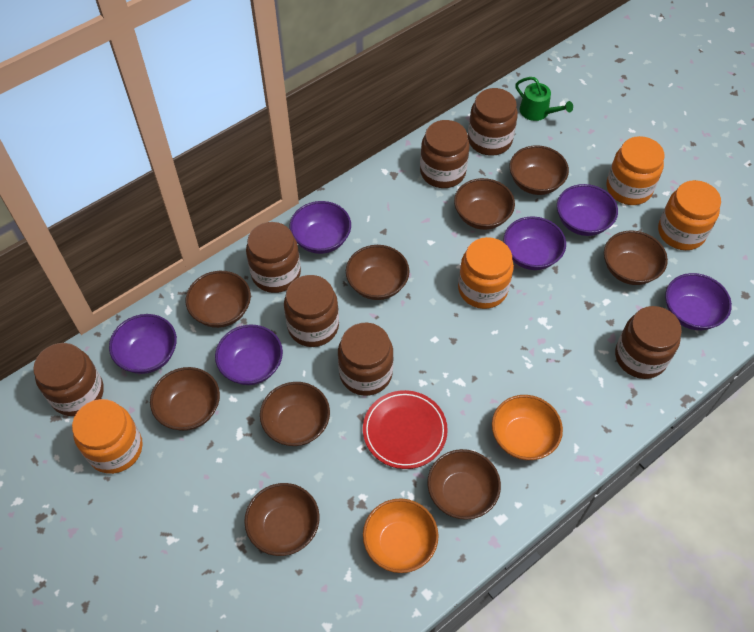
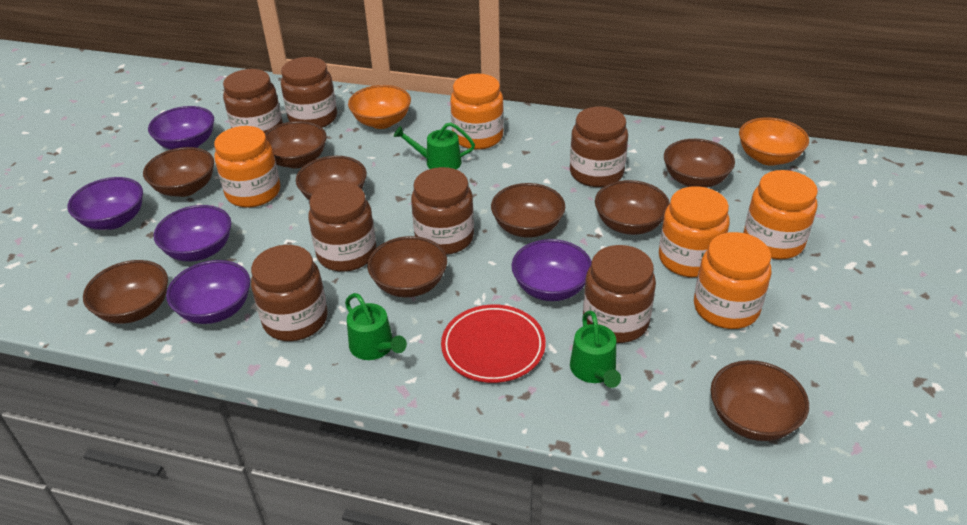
green watering can: [515,77,573,121] = 1 -> [345,293,407,360] [394,123,475,170] [570,311,621,388] = 3
orange jar: [72,399,143,474] [458,237,514,309] [606,136,665,205] [658,180,721,250] = 4 -> [214,126,280,208] [450,73,504,150] [659,186,730,277] [694,232,772,329] [744,170,818,259] = 5
purple bowl: [109,314,177,374] [215,325,283,385] [290,201,351,254] [503,216,566,270] [557,184,618,236] [665,273,732,330] = 6 -> [67,177,143,230] [148,106,214,150] [154,205,231,261] [166,260,250,324] [511,239,591,301] = 5

